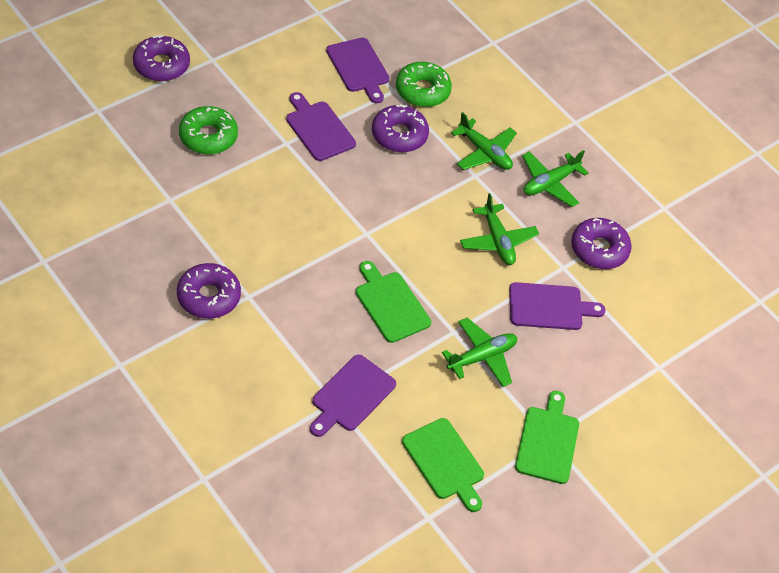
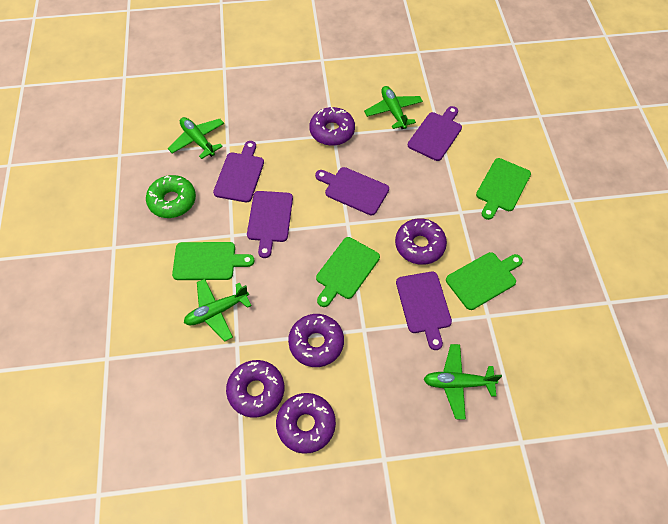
green cutting board: [356,261,431,343] [402,418,484,512] [515,391,579,484] = 3 -> [172,242,255,280] [316,237,380,307] [446,252,523,310] [476,158,531,220] = 4
green donut: [179,106,238,154] [396,62,452,107] = 2 -> [146,175,196,218] = 1
purple cutting board: [286,92,356,161] [310,355,396,437] [326,38,389,103] [509,282,606,330] = 4 -> [213,141,264,202] [247,191,293,258] [315,167,389,215] [396,272,452,350] [408,106,462,161] = 5
purple donut: [133,35,190,81] [177,263,241,319] [372,104,429,153] [571,218,632,269] = 4 -> [226,360,284,418] [276,393,336,454] [288,314,344,367] [309,107,355,146] [395,218,447,265] = 5

